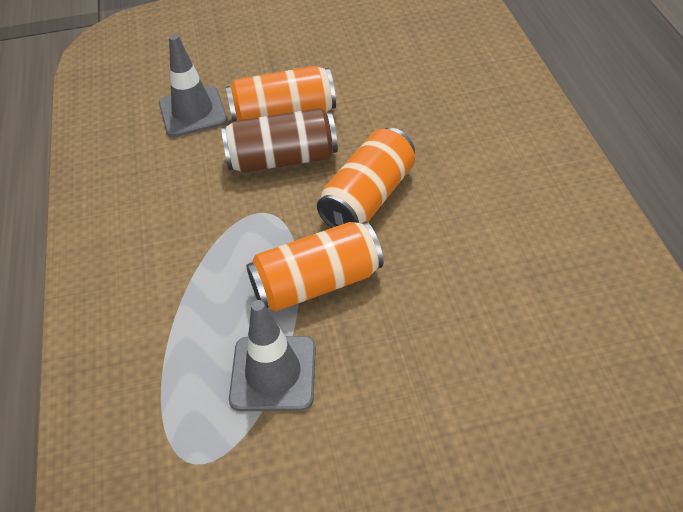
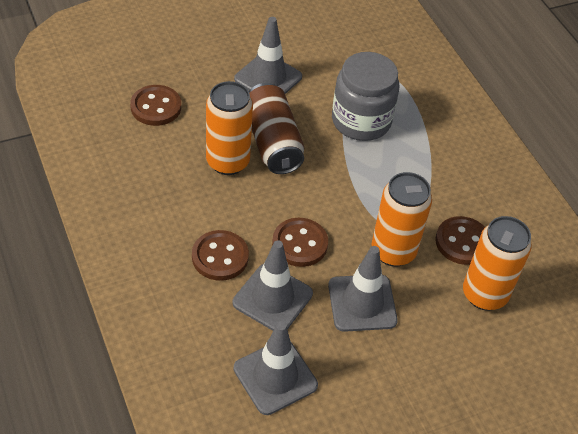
brown button: none = 0 -> [130,85,181,126] [192,230,249,281] [272,218,328,267] [435,216,485,265] = 4
grey jar: none = 0 -> [332,52,399,141] = 1
grey traffic cone: [159,34,227,137] [229,300,316,411] = 2 -> [233,240,313,331] [234,17,302,94] [234,322,318,415] [328,246,398,332] = 4

